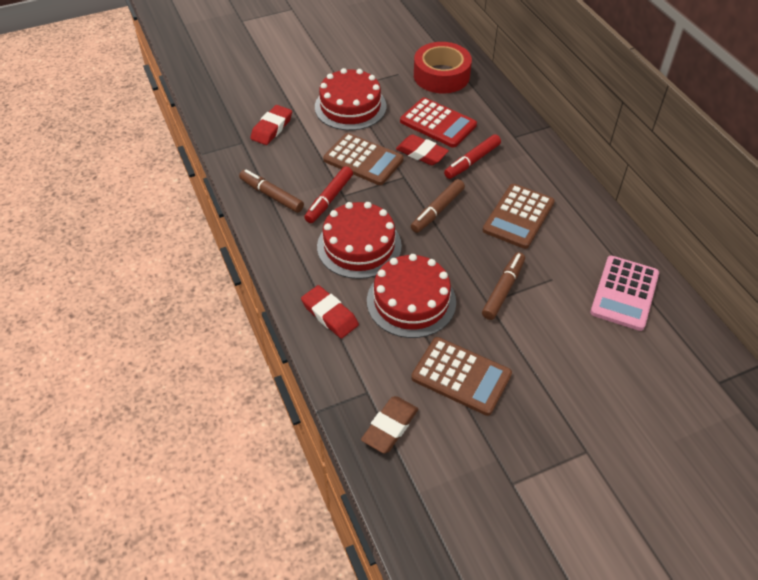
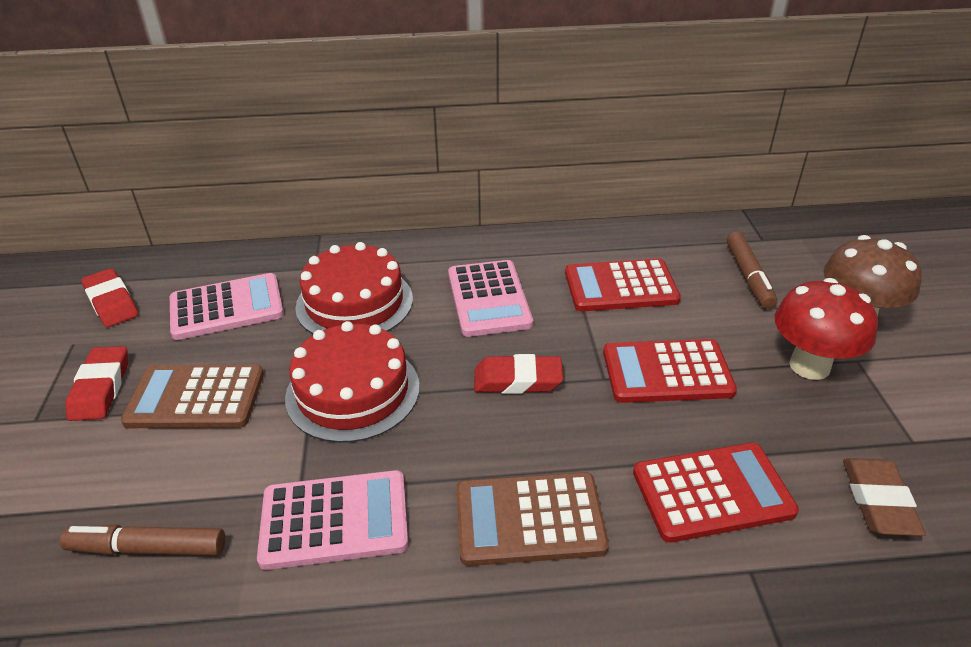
brown calculator: [323,133,404,185] [411,337,512,416] [483,184,555,249] = 3 -> [121,365,264,428] [456,472,609,566] = 2
brown marker: [239,169,304,213] [411,179,465,233] [482,252,525,320] = 3 -> [60,525,225,555] [727,232,777,309] = 2
brown mushroom: none = 0 -> [823,235,922,316] = 1
pink calculator: [590,256,659,331] = 1 -> [170,273,284,340] [257,470,408,570] [448,260,533,337] = 3
red cake: [315,68,387,130] [317,202,402,279] [367,254,456,338] = 3 -> [285,321,420,443] [295,242,413,334] = 2
red calculator: [400,97,477,148] = 1 -> [565,258,681,311] [603,339,737,403] [633,443,799,543] = 3
red marker: [304,166,353,223] [444,134,501,179] = 2 -> none = 0
red mushroom: none = 0 -> [775,278,878,380] = 1
red tape: [414,42,472,93] = 1 -> none = 0

